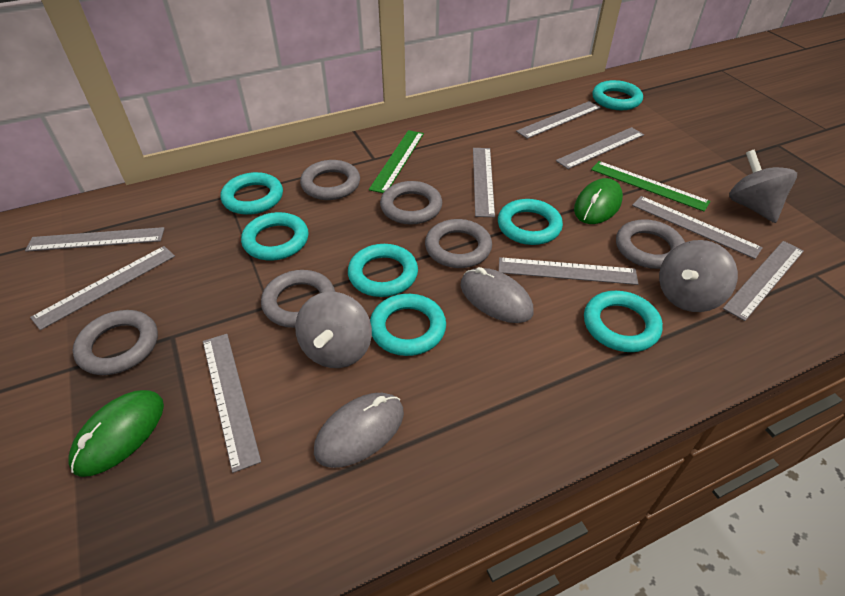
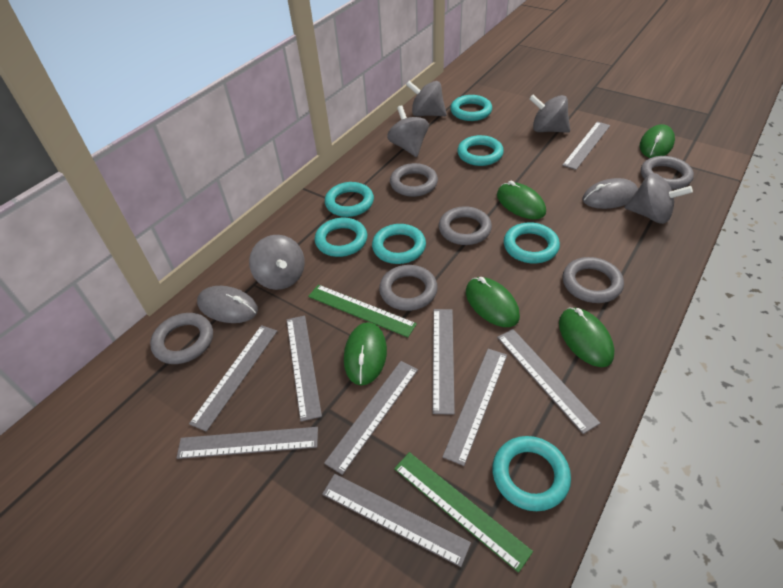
green mouse: [68,390,164,477] [574,178,623,224] = 2 -> [344,322,387,385] [466,277,520,327] [497,181,546,219] [559,307,615,367] [640,124,675,158] = 5
grey spinning top: [295,292,372,368] [659,240,738,312] [729,150,797,223] = 3 -> [249,235,305,290] [387,105,429,157] [406,81,447,116] [529,95,570,133] [624,173,693,224] = 5

